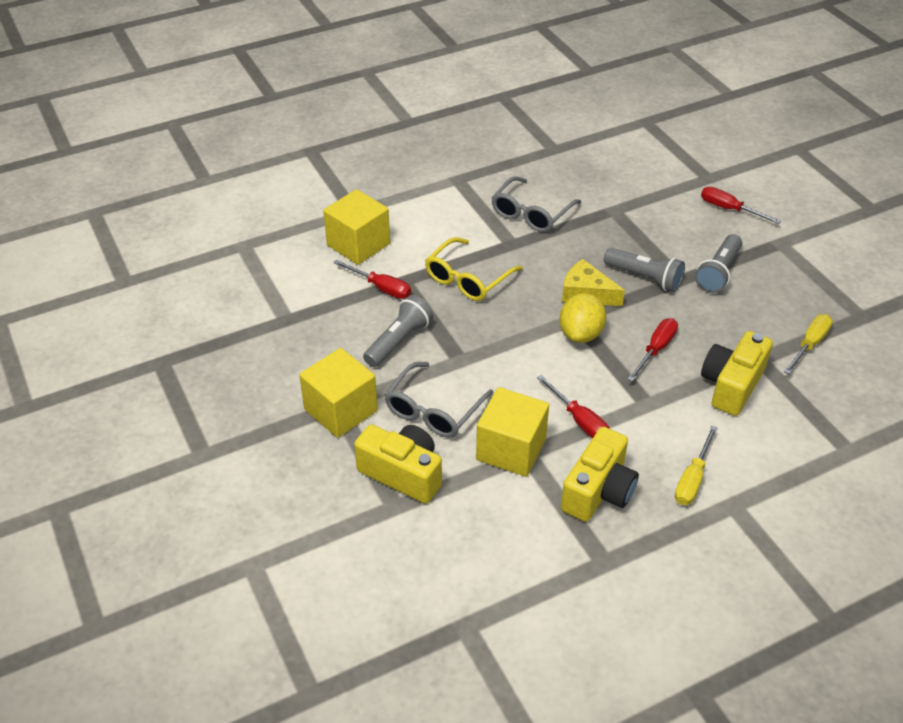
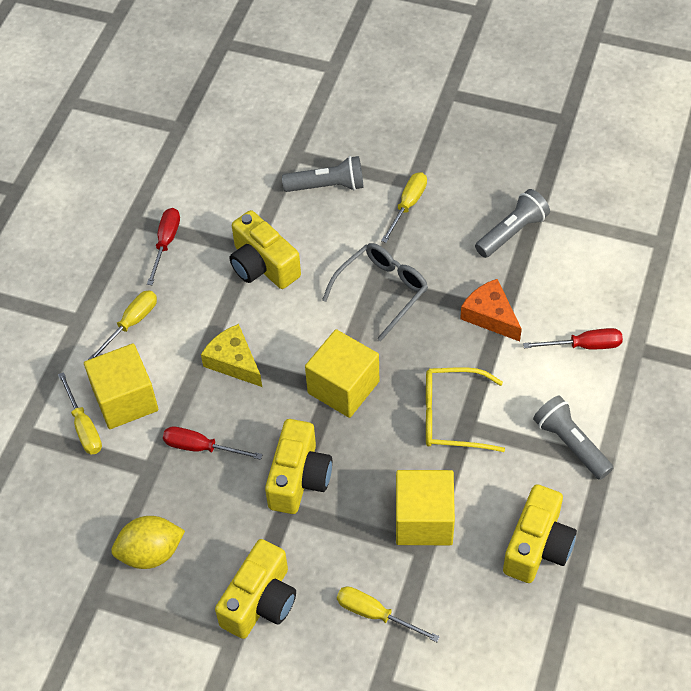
grey glasses: [384,362,493,438] [491,176,581,232] = 2 -> [322,243,428,341] = 1
orange cheese: none = 0 -> [460,279,522,342] = 1
red screwdriver: [333,260,411,299] [537,375,610,439] [628,318,678,381] [701,187,781,224] = 4 -> [147,208,180,285] [163,426,263,460] [523,328,623,349] = 3
yellow camera: [354,424,442,504] [561,427,639,522] [701,331,773,416] = 3 -> [215,539,296,639] [229,210,301,289] [265,419,332,514] [503,484,577,583] = 4
yellow screwdriver: [675,426,717,505] [784,314,833,374] = 2 -> [58,372,102,455] [88,290,157,360] [337,586,440,642] [381,172,427,243] = 4

